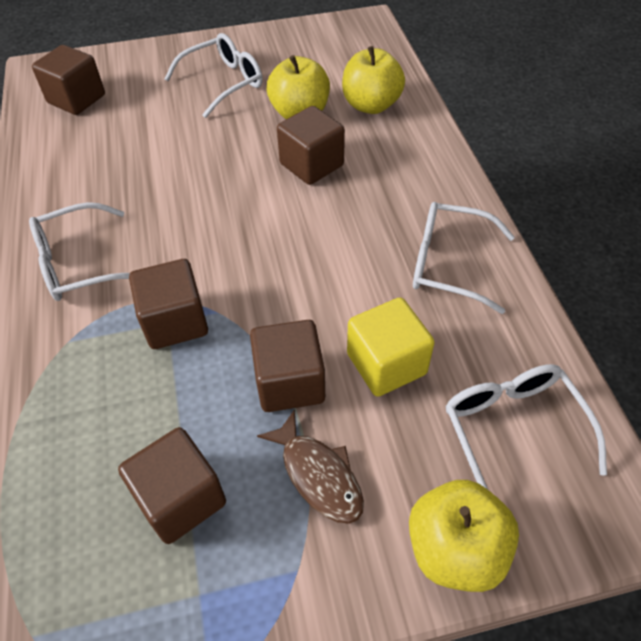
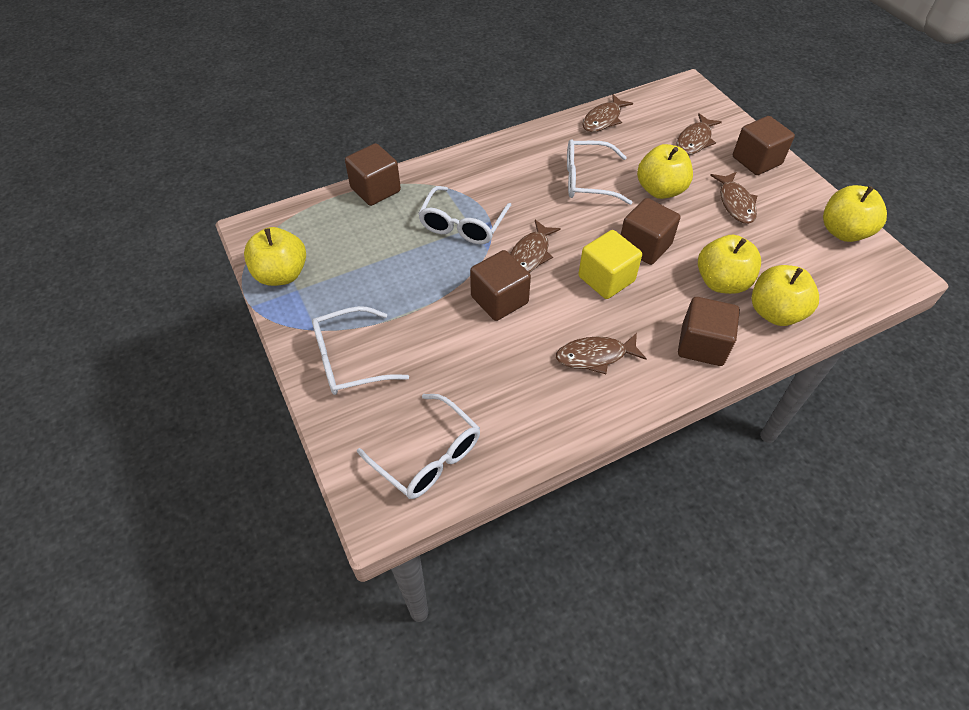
brown fish: [257,409,364,524] = 1 -> [510,220,561,273] [556,333,647,374] [582,94,633,132] [676,113,722,155] [710,172,757,224] = 5
yellow apple: [267,55,330,119] [342,46,405,114] [409,480,519,592] = 3 -> [244,227,306,286] [637,144,693,199] [698,235,761,294] [751,265,819,326] [823,185,887,242] = 5

